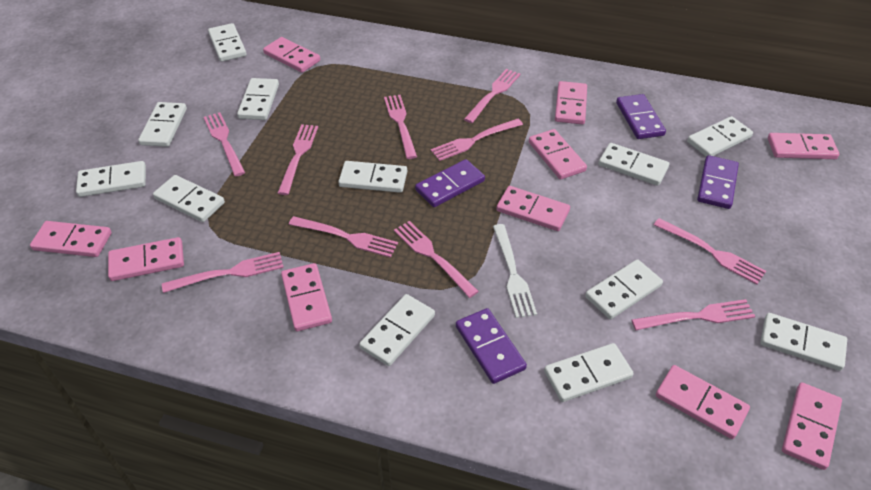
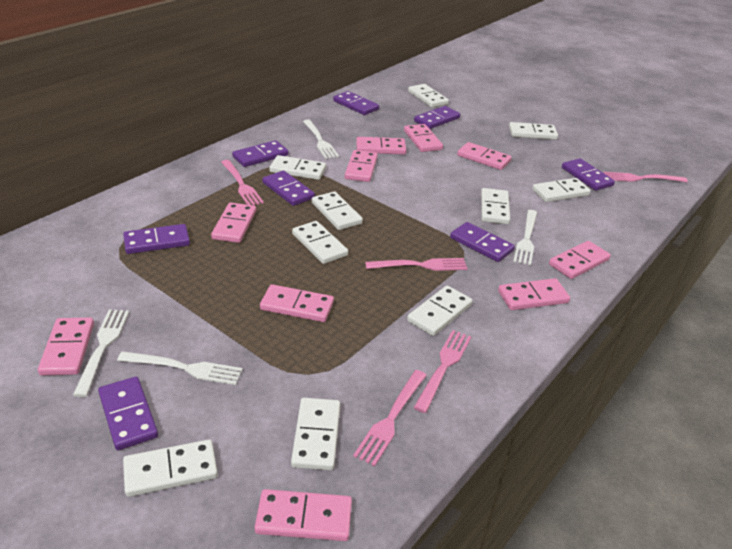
pink fork: [162,252,284,293] [204,112,245,177] [278,124,318,195] [289,216,398,258] [384,95,417,159] [394,221,479,298] [431,119,523,161] [464,69,521,123] [631,299,755,330] [654,218,766,285] = 10 -> [221,160,264,205] [353,370,427,466] [365,258,468,271] [414,330,471,413] [603,172,688,182] = 5
purple domino: [415,159,485,207] [456,308,527,384] [616,94,666,139] [697,155,739,209] = 4 -> [98,376,158,450] [123,224,190,254] [232,140,288,167] [262,171,315,206] [333,91,379,115] [414,106,460,129] [450,222,515,262] [562,158,615,191] = 8
white domino: [76,161,146,197] [138,102,187,147] [153,175,225,222] [208,23,247,62] [237,78,279,120] [338,161,407,193] [359,294,435,366] [544,343,634,402] [585,259,663,319] [599,143,669,186] [687,116,753,157] [760,313,847,371] = 12 -> [123,439,218,497] [269,155,326,180] [291,398,340,470] [292,221,348,264] [312,191,363,230] [407,285,473,336] [408,84,449,107] [481,188,510,224] [509,122,558,140] [532,178,591,202] = 10
white fork: [493,224,537,318] = 1 -> [73,310,129,397] [117,351,243,385] [303,120,339,159] [513,210,537,265] = 4

